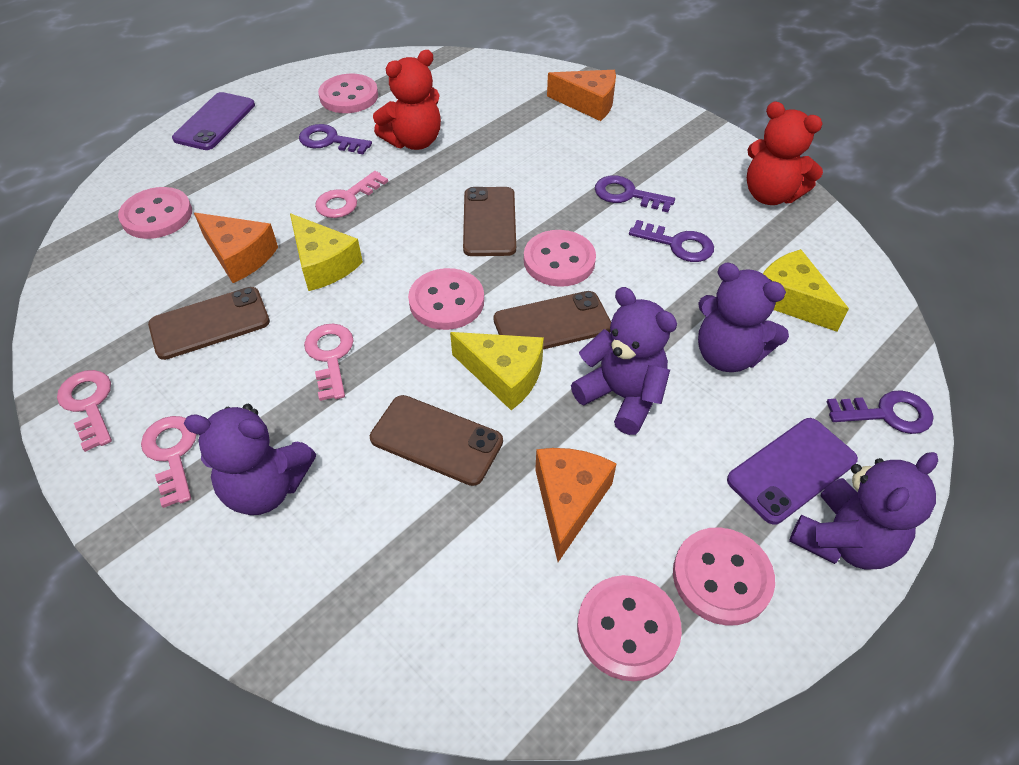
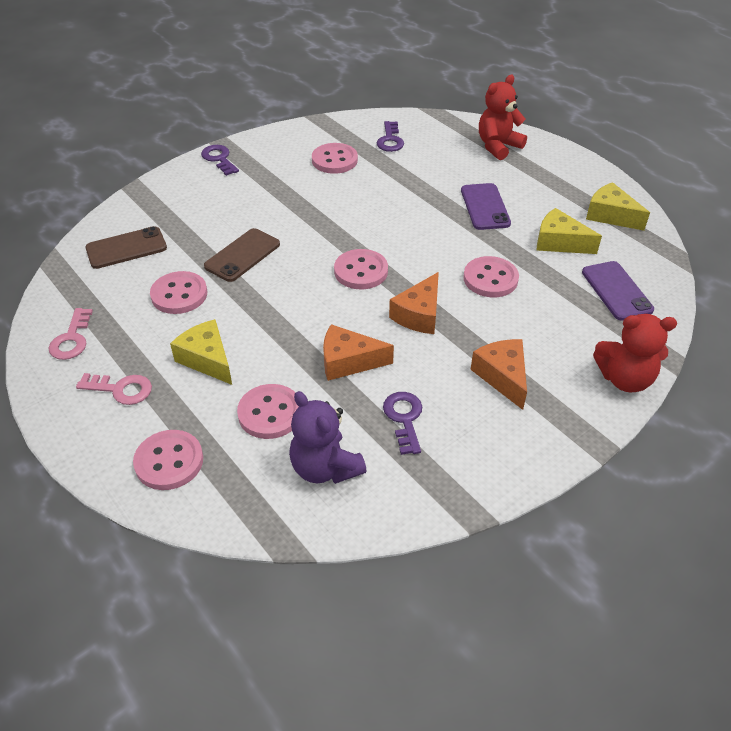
brown phone: [148,287,270,360] [370,395,503,486] [463,187,516,256] [493,291,611,349] = 4 -> [85,226,167,269] [204,228,280,282] = 2
pink key: [57,370,112,452] [141,416,196,508] [304,324,354,401] [315,171,388,218] = 4 -> [48,308,93,360] [76,373,152,405] = 2
purple key: [299,124,372,155] [595,175,675,212] [629,220,714,262] [827,390,933,434] = 4 -> [201,145,239,176] [377,121,404,152] [383,392,422,455] = 3
purple teddy bear: [184,404,316,515] [571,287,677,435] [698,263,789,372] [789,452,938,570] = 4 -> [289,391,367,484] = 1

